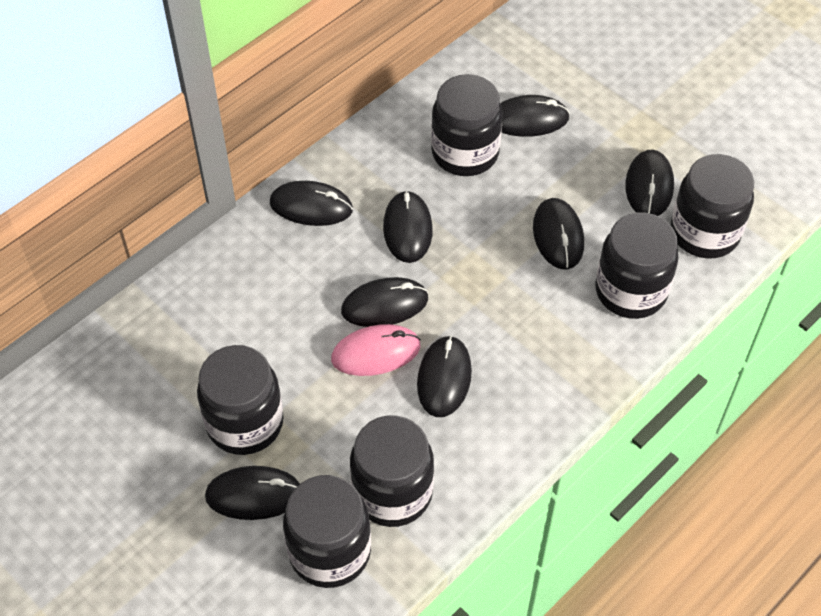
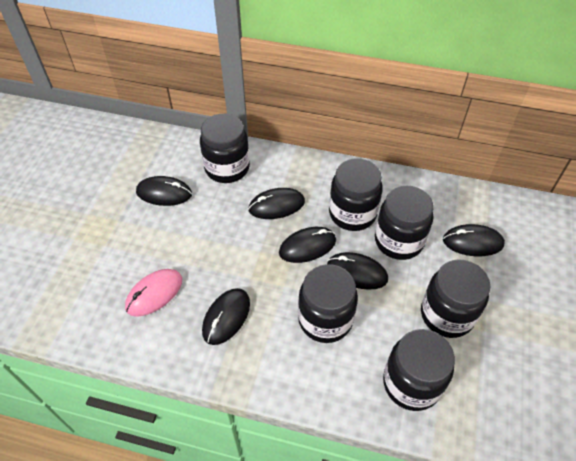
black mouse: [205,466,300,520] [270,181,353,226] [341,277,428,327] [383,190,433,263] [417,335,472,417] [500,95,570,137] [533,198,584,270] [625,150,674,216] = 8 -> [136,176,192,206] [202,288,250,345] [248,188,305,219] [279,227,336,263] [327,252,388,290] [443,224,505,256] = 6

